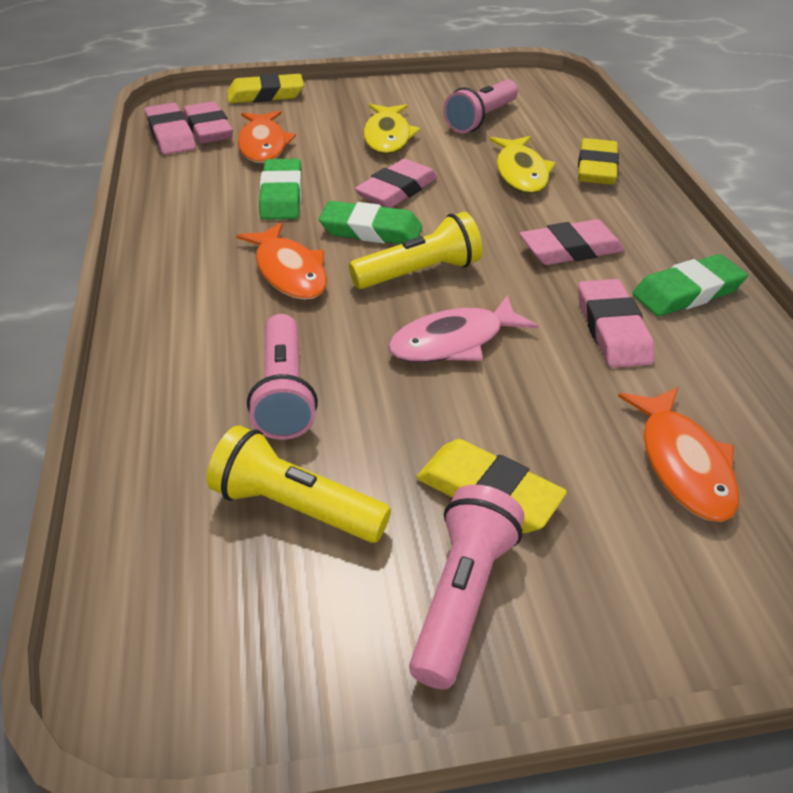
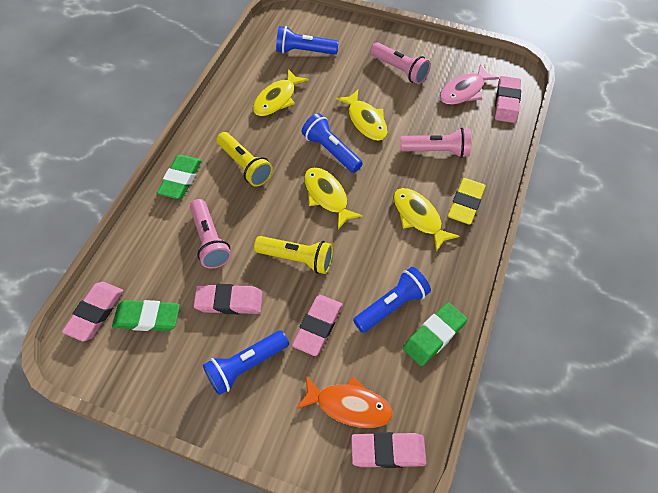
blue flashlight: none = 0 -> [203,330,289,395] [276,26,339,55] [302,113,363,173] [353,267,431,333] = 4
orange fish: [236,222,327,300] [238,111,296,163] [618,387,739,522] = 3 -> [296,376,392,428] = 1
yellow eraser: [227,74,304,103] [416,439,567,533] [578,138,619,185] = 3 -> [448,178,486,225] = 1
yellow fish: [363,104,420,154] [490,136,556,194] = 2 -> [253,69,309,117] [304,167,363,229] [336,90,388,141] [393,188,460,252] = 4

